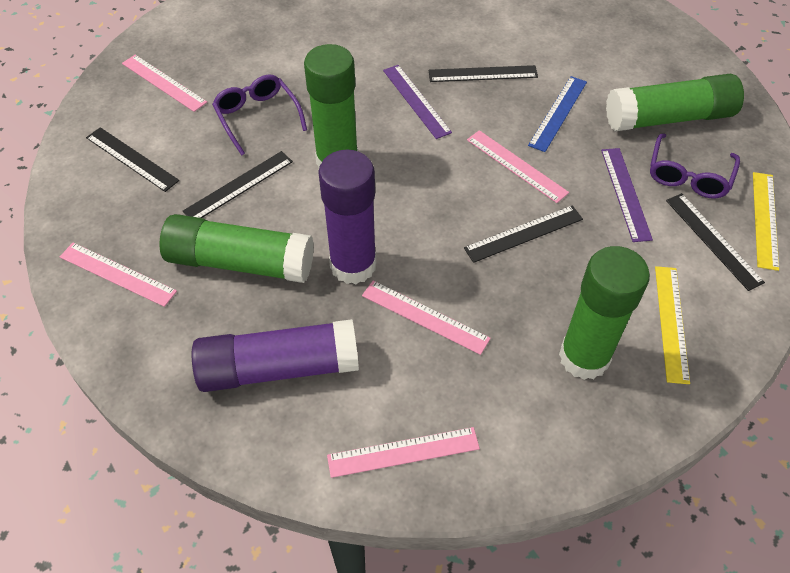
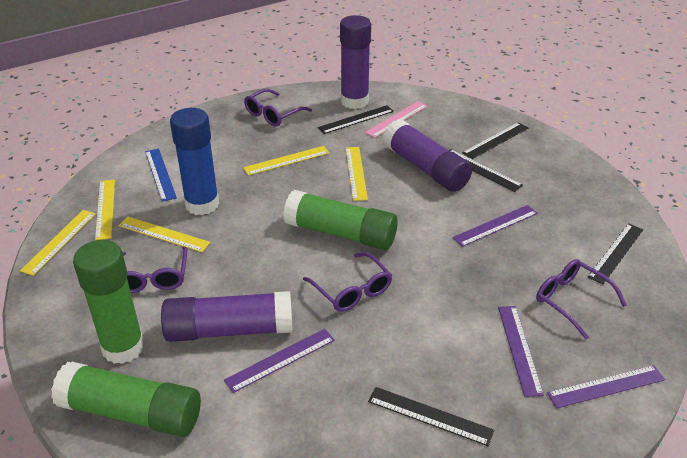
blue glue stick: none = 0 -> [170,108,219,215] = 1
green glue stick: [159,214,314,283] [304,44,358,168] [559,246,650,380] [606,73,744,131] = 4 -> [51,362,201,437] [73,240,145,364] [283,190,398,250] = 3
pink ruler: [60,243,177,307] [122,55,207,112] [327,427,480,478] [362,281,491,355] [467,130,569,203] = 5 -> [365,101,427,138] = 1
purple glasses: [212,75,307,156] [650,133,740,198] = 2 -> [122,247,187,293] [244,89,312,126] [303,252,392,312] [536,259,627,340] = 4
purple glue stick: [192,319,359,392] [318,150,377,284] = 2 -> [161,291,293,342] [340,15,371,109] [383,119,472,192] = 3
purple ruler: [383,65,452,139] [601,148,653,242] = 2 -> [224,329,335,393] [453,205,538,247] [498,306,544,397] [547,365,665,408] = 4
yellow ruler: [655,266,690,384] [753,172,779,271] = 2 -> [20,210,96,276] [95,179,115,240] [118,217,211,252] [243,146,329,176] [346,147,368,201] = 5

